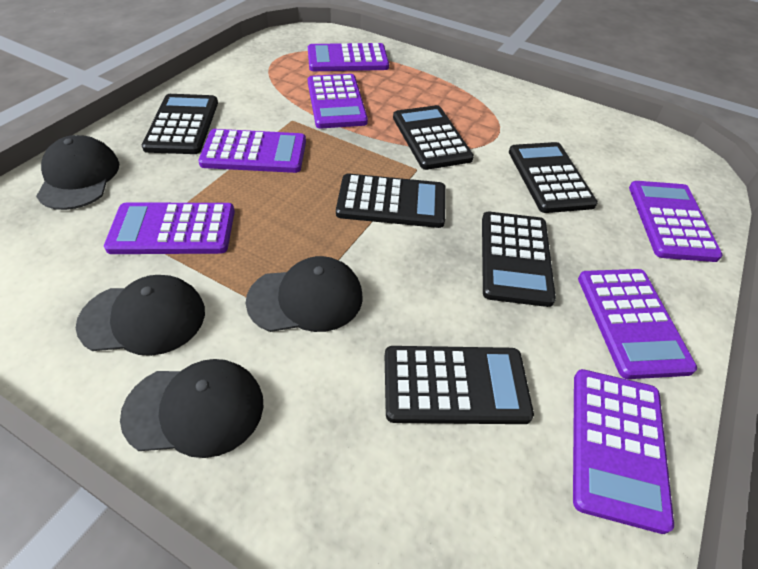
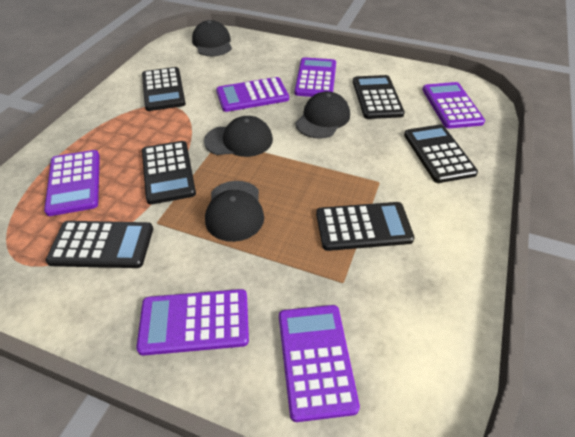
purple calculator: [104,203,235,254] [198,129,306,173] [308,43,389,71] [308,74,368,128] [573,369,674,534] [578,269,697,379] [629,181,722,262] = 7 -> [44,150,100,216] [136,289,249,356] [216,77,289,112] [279,305,360,422] [295,57,336,97] [422,82,485,129] = 6

